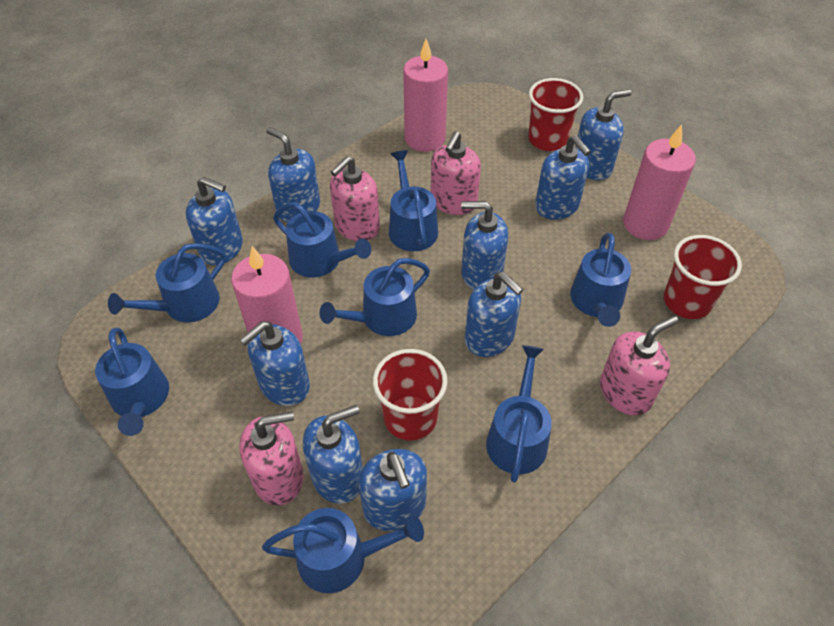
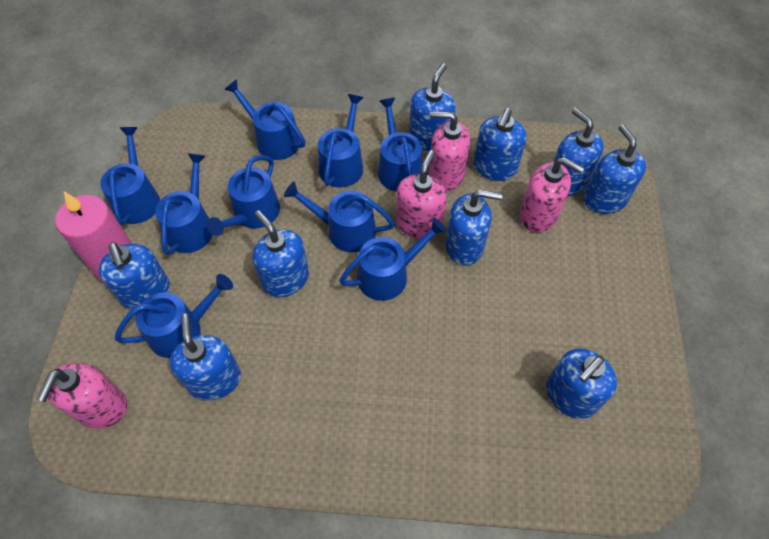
blue watering can: [95,328,169,436] [108,243,226,322] [262,508,424,593] [273,202,371,278] [320,258,430,336] [389,150,438,251] [486,345,552,483] [570,233,631,327] = 8 -> [100,127,160,225] [115,274,233,358] [155,153,213,255] [207,155,280,236] [224,79,306,160] [284,182,395,252] [318,94,364,187] [339,218,446,301] [378,98,423,192] = 9
pink candle: [231,246,303,344] [403,39,448,152] [623,124,696,240] = 3 -> [55,192,132,284] = 1
red cup: [373,349,448,440] [528,78,583,151] [664,235,742,319] = 3 -> none = 0

